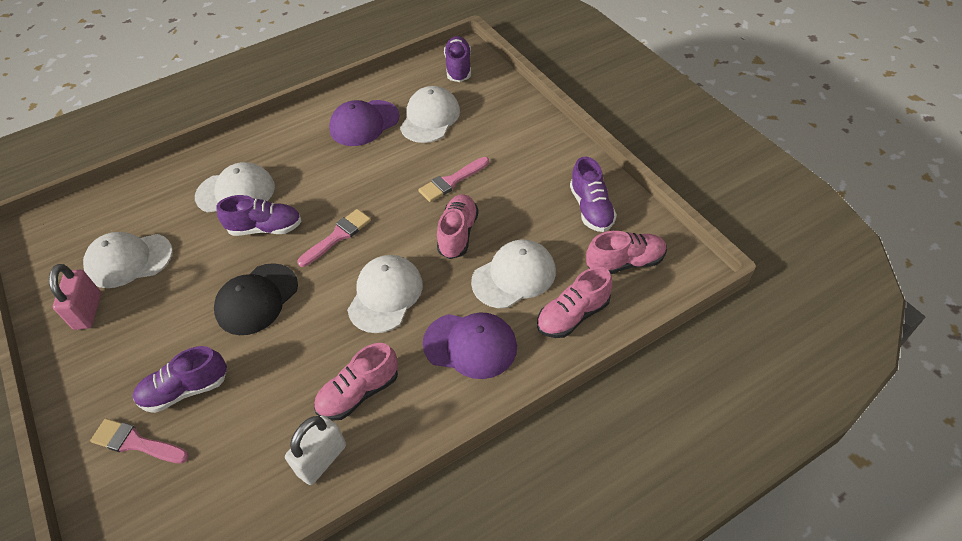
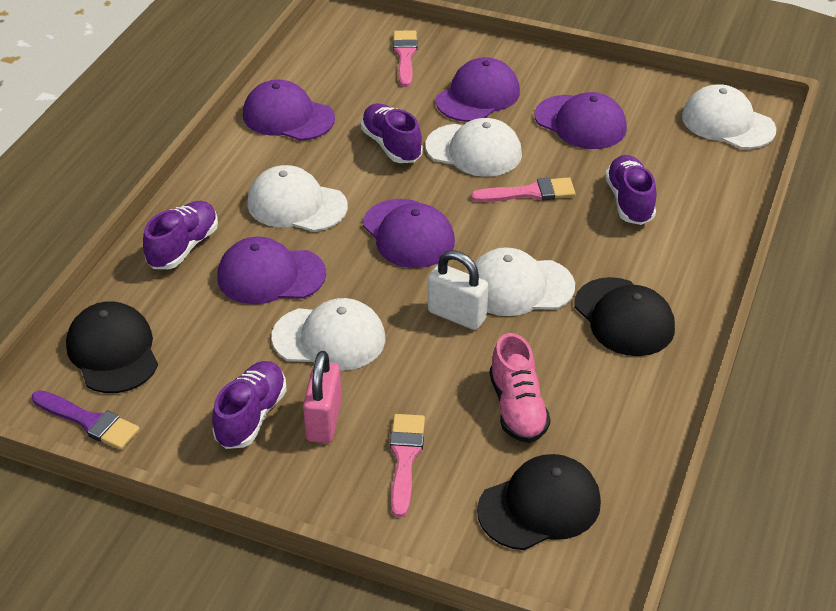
black cap: [214,263,298,335] = 1 -> [66,301,158,393] [477,454,601,550] [575,277,675,356] = 3
pink shoe: [314,343,398,421] [437,194,479,259] [537,267,613,338] [586,231,667,274] = 4 -> [490,333,551,443] = 1
purple brush: none = 0 -> [32,390,140,450] = 1
purple cap: [329,100,400,146] [423,312,517,379] = 2 -> [217,237,326,304] [243,80,335,141] [363,199,455,268] [436,57,520,122] [535,92,627,149] = 5

